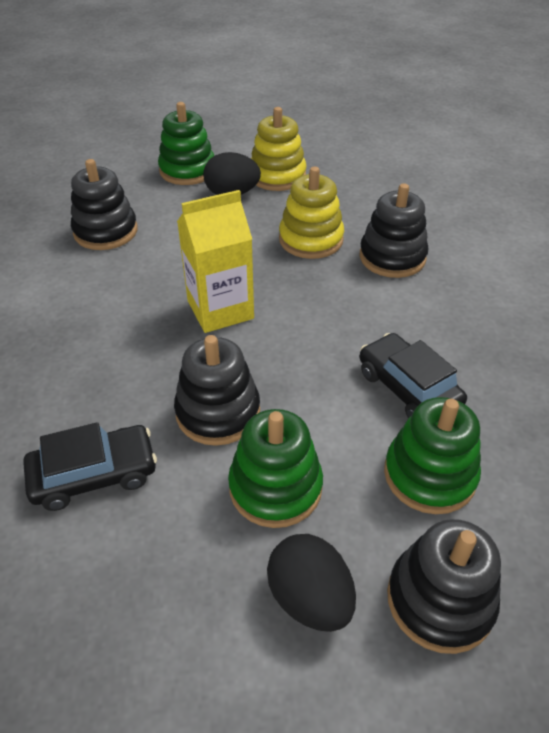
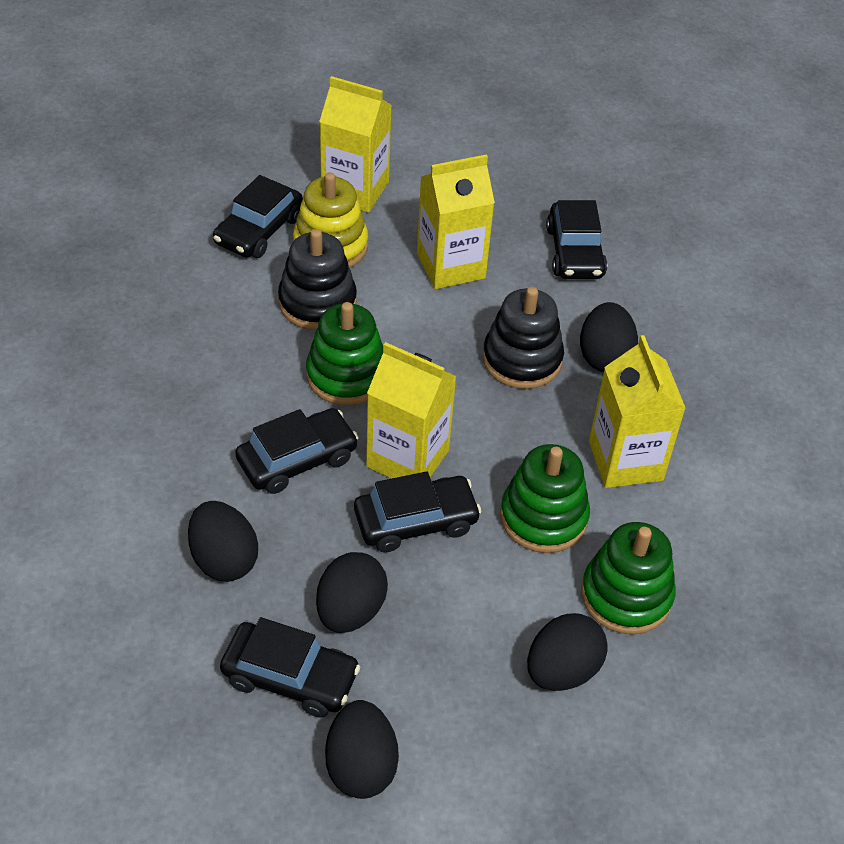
black car: [23,422,157,511] [360,333,467,419] = 2 -> [213,175,303,258] [220,617,360,717] [235,408,359,494] [354,471,481,553] [546,200,607,279] = 5
black egg: [203,152,261,195] [267,534,356,632] = 2 -> [188,501,258,582] [316,552,388,633] [325,700,399,799] [527,613,608,691] [580,302,638,372] = 5
black stacking toy: [71,159,138,250] [174,335,260,446] [360,183,428,278] [387,519,501,654] = 4 -> [278,229,357,330] [483,287,564,389] = 2
yellow carton: [177,190,254,333] = 1 -> [319,76,392,213] [366,342,457,479] [417,154,495,289] [589,335,686,488] = 4
yellow stacking toy: [251,107,307,191] [279,167,344,259] = 2 -> [293,172,368,268] = 1

